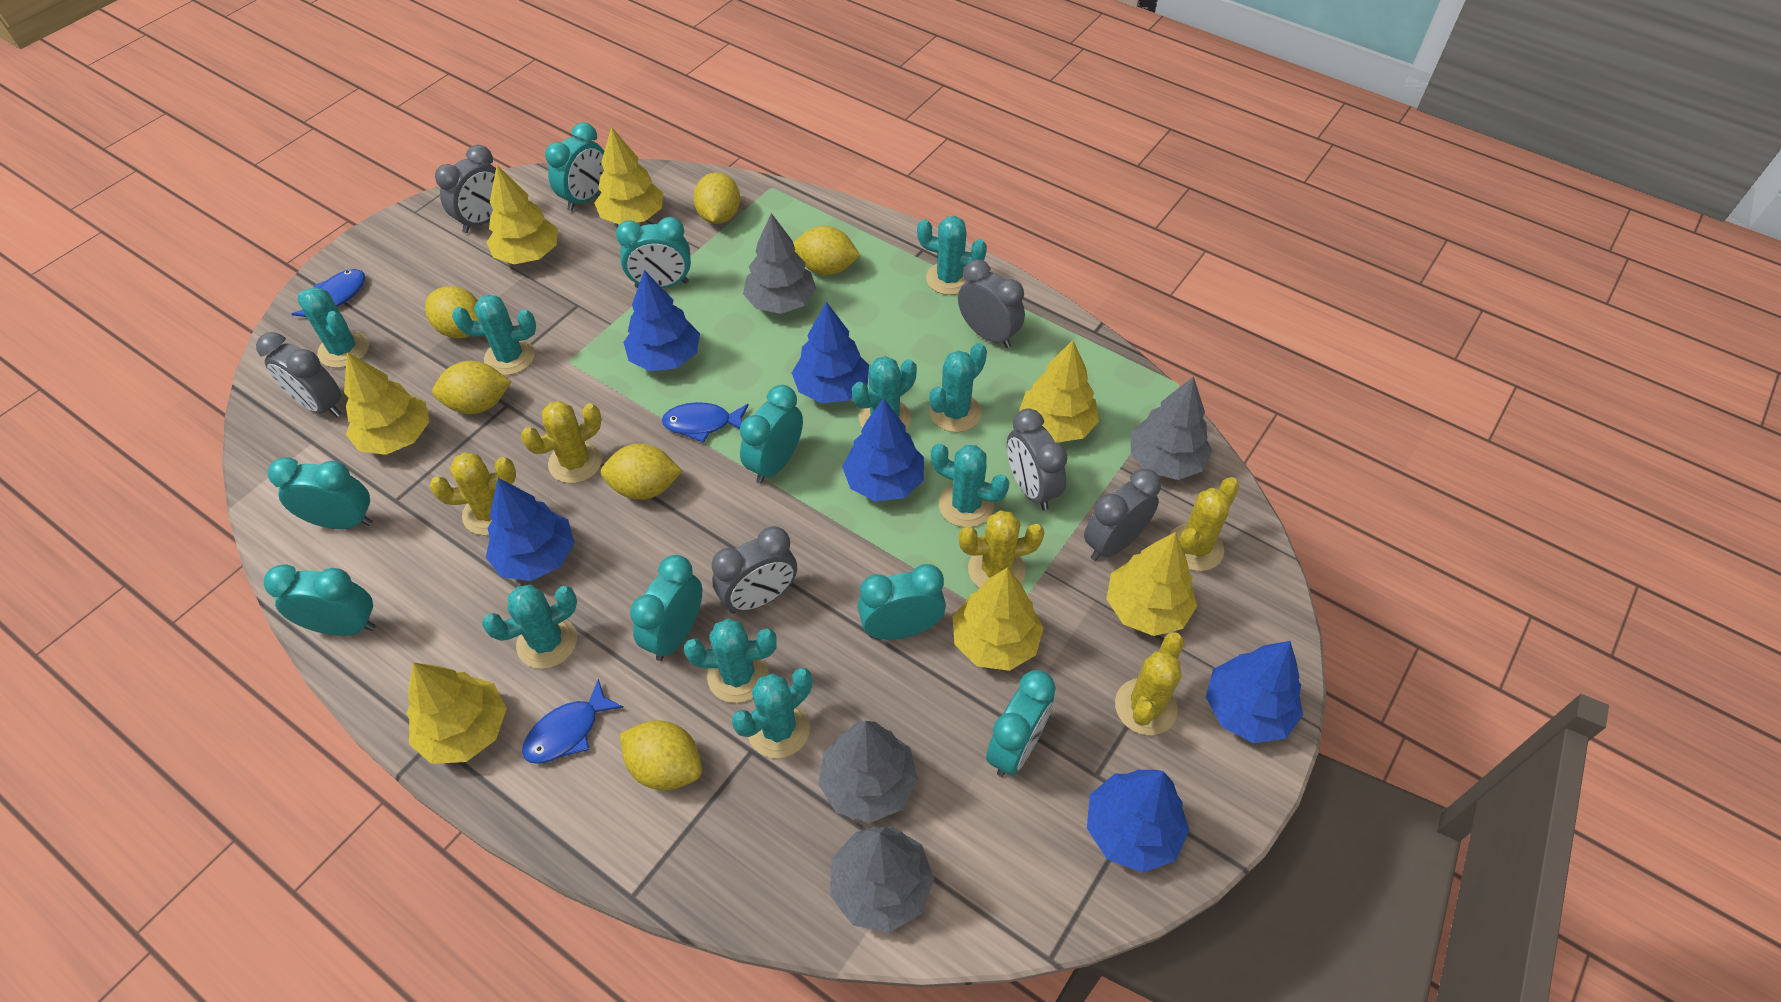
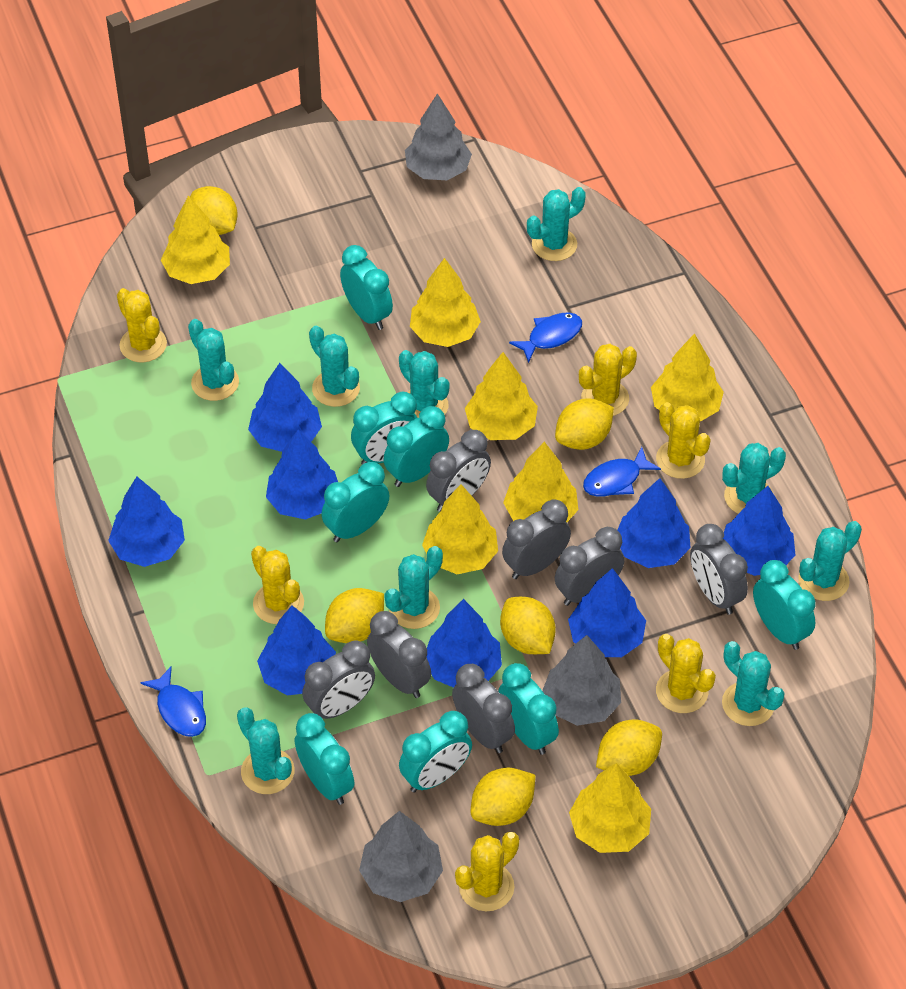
blue tree: [486,478,575,581] [623,270,700,371] [792,302,869,403] [842,399,924,502] [1087,770,1189,873] [1206,641,1303,743] = 6 -> [108,477,185,567] [248,363,322,452] [257,605,336,695] [266,429,338,520] [426,599,502,688] [568,568,646,657] [618,478,690,568] [723,486,795,576] = 8
grey clock: [256,332,341,417] [435,145,496,233] [712,526,797,614] [958,259,1025,348] [1007,409,1068,510] [1084,469,1161,561] = 6 -> [302,641,375,719] [367,611,431,698] [426,430,491,512] [452,664,515,753] [502,499,571,579] [555,527,624,606] [690,524,748,615] = 7
grey tree: [743,213,816,314] [818,721,918,823] [830,826,934,933] [1131,376,1212,480] = 4 -> [359,811,443,902] [405,93,472,180] [542,635,621,726] = 3
yellow cactus: [430,452,516,535] [521,401,602,483] [959,511,1044,588] [1115,632,1184,735] [1169,477,1239,571] = 5 -> [117,288,167,362] [251,546,304,624] [455,832,519,911] [579,344,637,416] [656,402,711,479] [656,634,716,713] = 6

